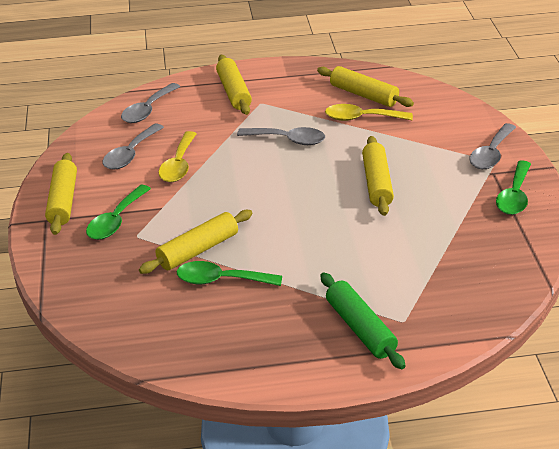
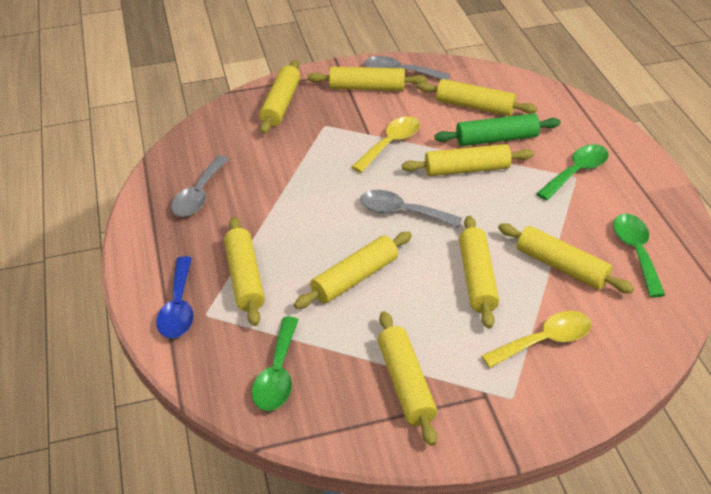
blue spoon: none = 0 -> [156,256,193,338] = 1
grey spoon: [103,124,164,170] [121,83,180,123] [237,127,325,145] [469,123,516,169] = 4 -> [171,155,229,217] [360,190,462,227] [364,56,450,80] = 3
yellow rolling pin: [45,153,77,235] [139,210,253,274] [216,55,252,115] [317,66,414,107] [362,136,394,216] = 5 -> [224,217,265,326] [259,60,300,134] [294,232,412,309] [307,67,427,91] [378,311,437,446] [402,144,534,176] [417,79,537,116] [459,216,499,329] [498,223,634,293] = 9

